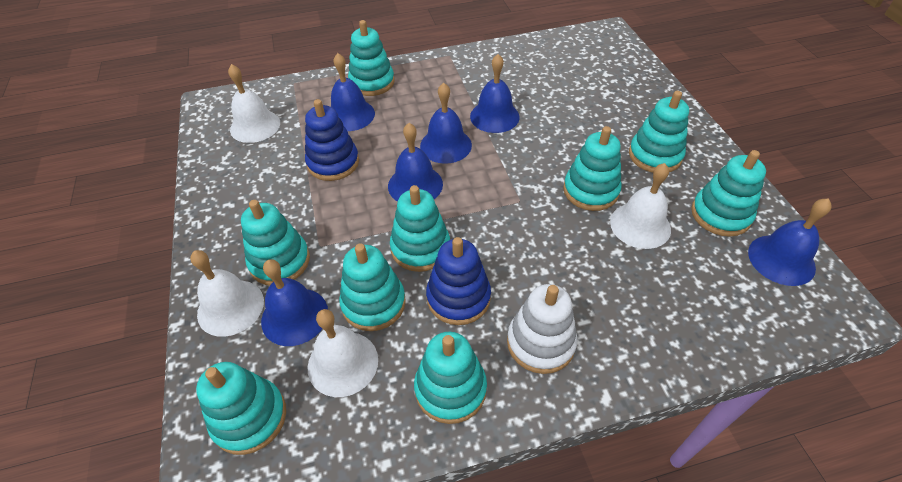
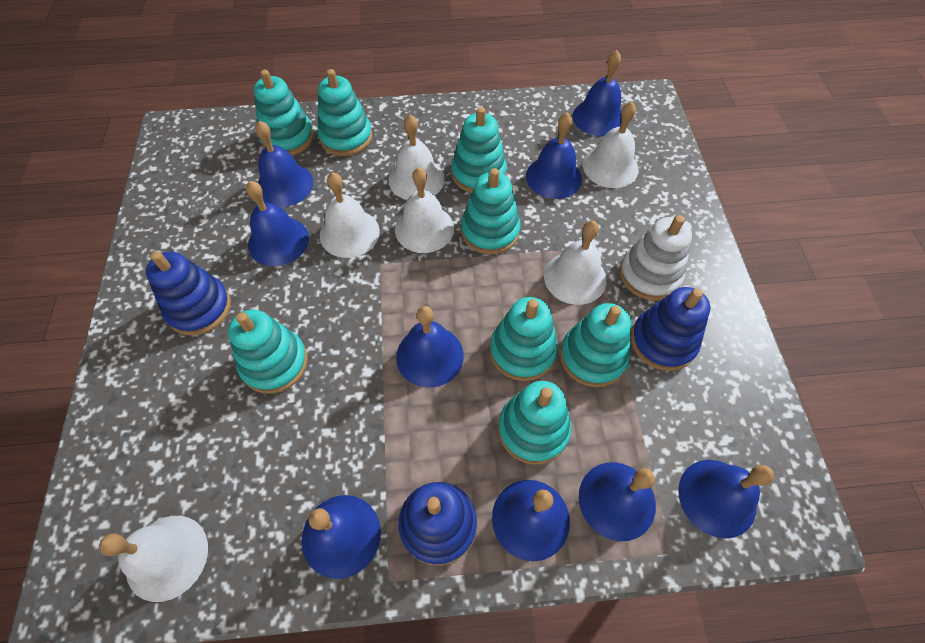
blue bell: [261,259,328,346] [331,53,375,131] [388,123,443,202] [420,83,472,164] [470,54,520,133] [748,198,832,286] = 6 -> [246,181,309,266] [255,121,313,207] [302,495,381,579] [396,306,464,388] [492,480,570,561] [526,113,582,199] [573,50,622,137] [579,462,656,541] [678,460,774,539] = 9
blue stacking toy: [305,99,359,181] [426,237,491,325] = 2 -> [146,251,231,336] [399,482,477,566] [631,287,710,371] = 3
turquoise stacking toy: [196,362,286,455] [241,200,310,286] [339,243,406,331] [348,20,394,96] [390,185,450,272] [414,332,487,424] [563,126,622,211] [629,91,689,173] [691,150,766,237] = 9 -> [228,310,308,394] [254,70,314,156] [317,69,372,156] [451,107,507,193] [461,168,520,255] [490,297,558,381] [498,381,571,465] [560,303,631,387] = 8
white bell: [190,250,264,337] [228,64,280,143] [308,309,378,397] [610,163,671,249] = 4 -> [99,516,208,602] [320,172,380,258] [388,115,445,200] [395,168,454,253] [544,221,607,305] [583,102,639,188] = 6

